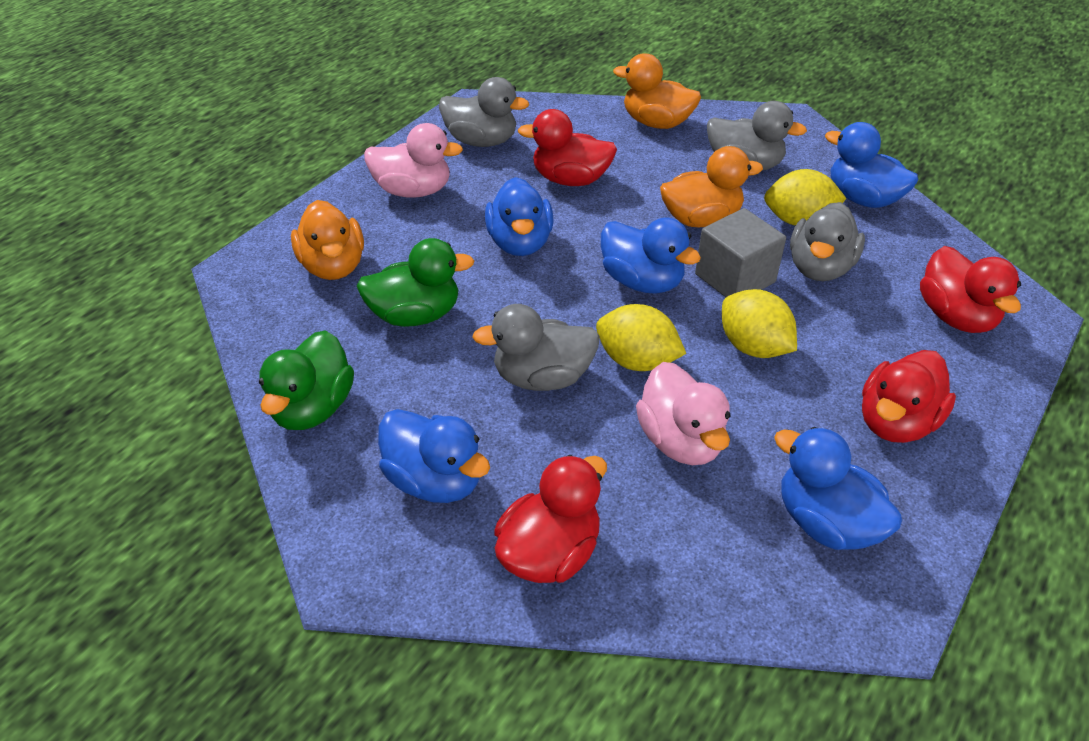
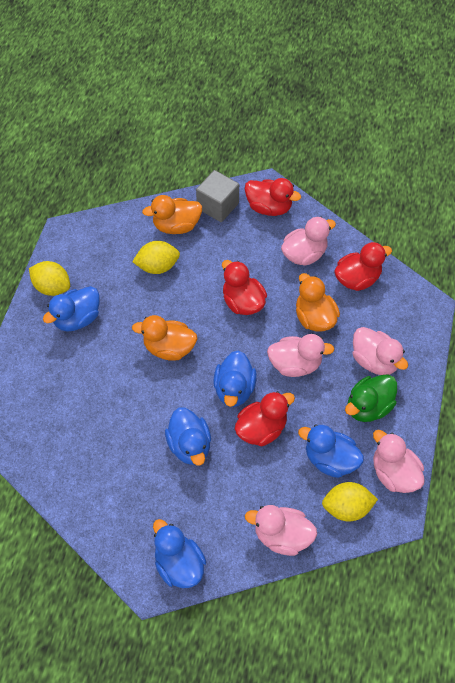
green duck: [259,330,354,430] [357,238,474,327] = 2 -> [345,374,397,422] = 1
grey duck: [439,77,529,147] [472,304,600,391] [707,101,807,171] [790,202,865,281] = 4 -> none = 0
pink duck: [364,123,463,198] [636,362,730,465] = 2 -> [245,505,317,556] [267,334,334,377] [281,217,336,266] [353,327,408,375] [373,430,424,493] = 5

